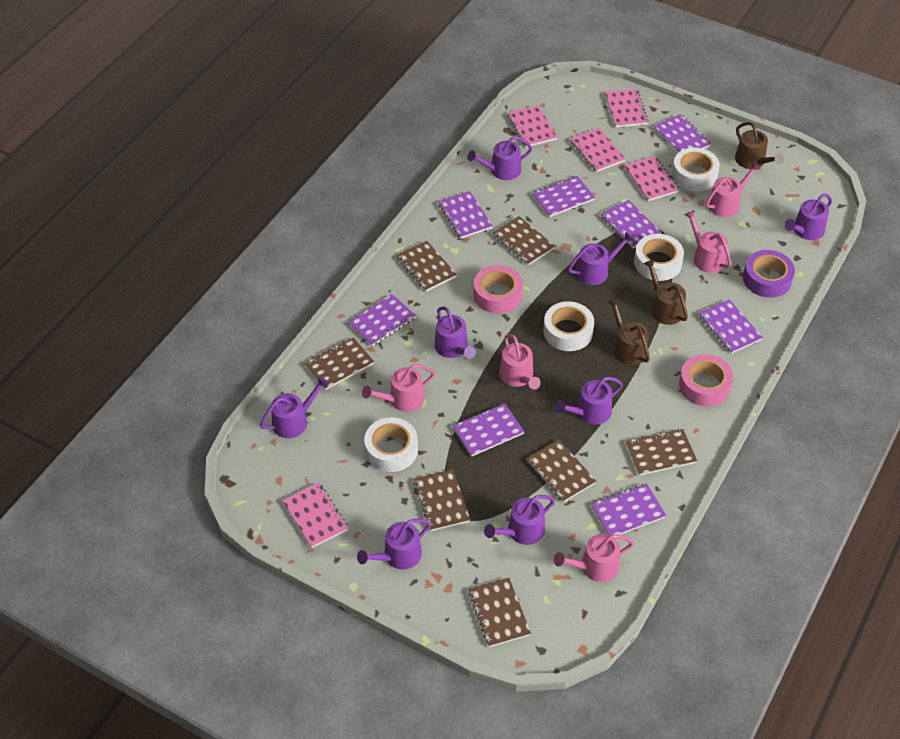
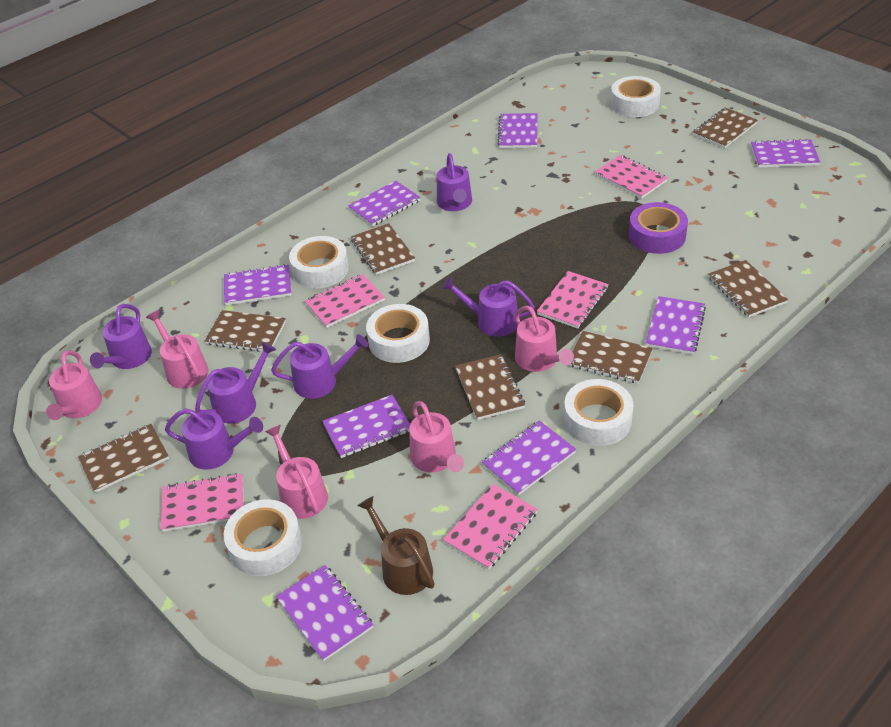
brown watering can: [607,298,650,365] [644,259,688,325] [735,122,784,169] = 3 -> [357,496,435,595] = 1
pink tape: [474,265,523,314] [679,354,733,406] = 2 -> none = 0
purple watering can: [260,376,329,438] [357,519,431,569] [434,306,476,359] [467,136,532,180] [484,495,555,545] [555,377,623,425] [568,232,634,285] [784,193,832,240] = 8 -> [90,304,152,369] [165,409,263,470] [195,342,276,424] [271,334,368,399] [437,153,472,211] [442,277,535,337] = 6
white tape: [364,417,418,472] [543,301,594,351] [634,234,684,281] [672,147,720,191] = 4 -> [224,499,302,576] [289,236,349,288] [366,304,430,363] [564,379,633,446] [611,76,661,117] = 5

